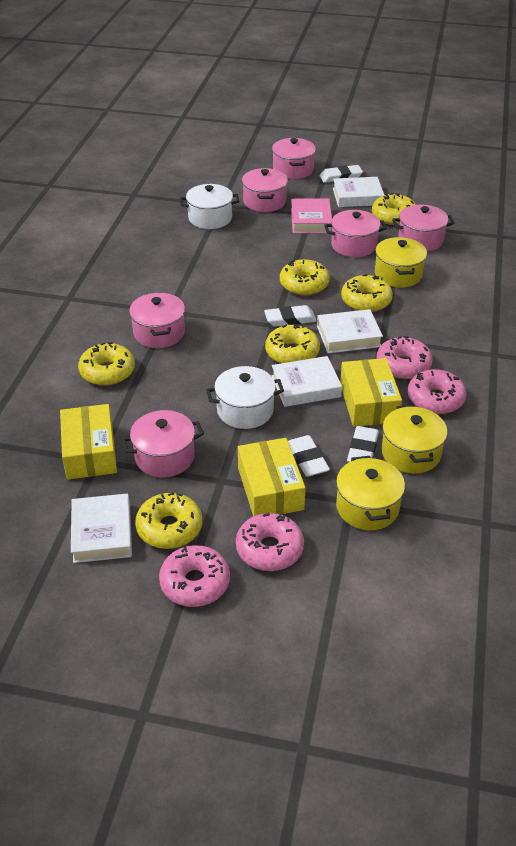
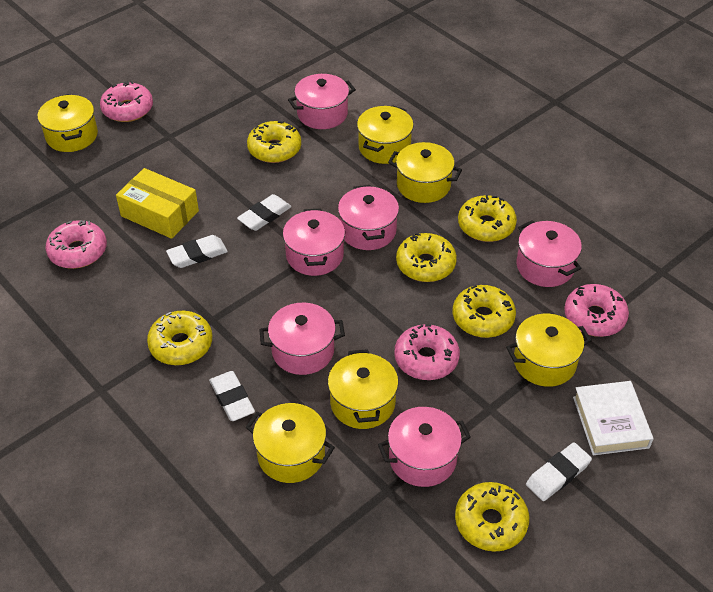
pink book: [291,198,332,233] = 1 -> none = 0
white book: [71,494,132,563] [272,356,342,407] [317,309,383,353] [333,177,384,207] = 4 -> [573,381,654,455] = 1
white pot: [180,184,239,229] [206,366,284,429] = 2 -> none = 0
yellow box: [60,404,117,480] [238,438,306,516] [340,358,402,427] = 3 -> [116,168,199,239] = 1
yellow pot: [336,456,405,530] [375,237,427,288] [381,405,448,473] = 3 -> [37,94,98,152] [246,403,335,483] [328,349,398,429] [357,105,414,164] [388,142,462,203] [506,314,592,387] = 6

